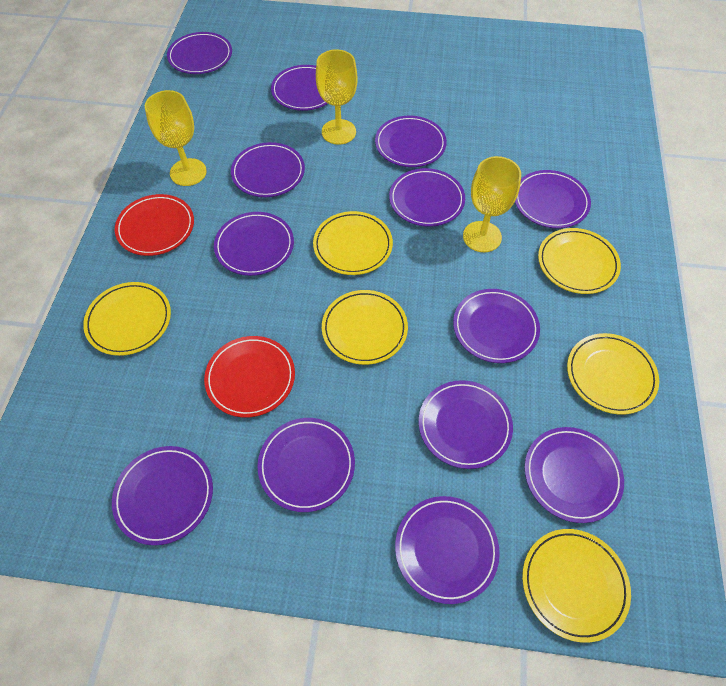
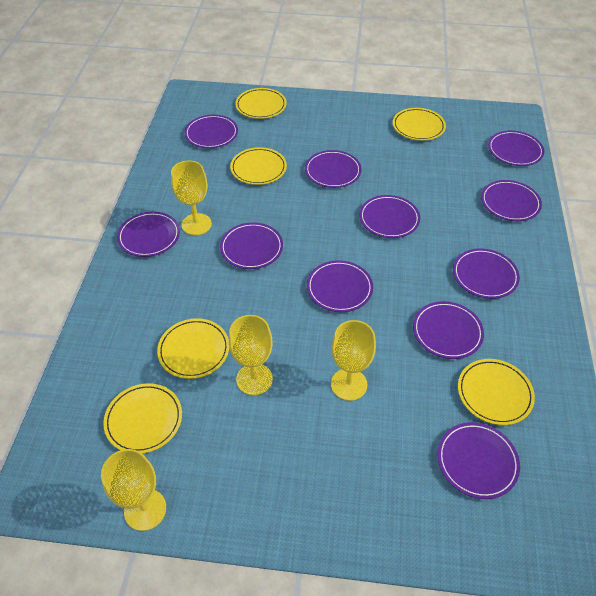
purple plate: [112,446,213,545] [167,32,232,74] [214,212,294,276] [231,142,305,197] [257,418,355,512] [271,65,328,111] [375,116,447,167] [389,168,465,227] [395,496,500,604] [419,380,513,469] [453,289,540,363] [515,170,591,229] [524,427,624,523] = 13 -> [117,212,180,257] [184,115,238,148] [220,222,283,269] [305,150,362,188] [307,260,373,312] [359,195,420,238] [413,301,484,359] [437,422,520,499] [453,248,520,299] [481,180,542,221] [488,131,544,166] = 11
red plate: [115,194,194,256] [204,336,295,417] = 2 -> none = 0
yellow goblet: [145,90,207,186] [316,49,358,145] [463,156,521,252] = 3 -> [101,449,166,531] [171,160,212,235] [229,315,273,395] [331,320,376,401] = 4

